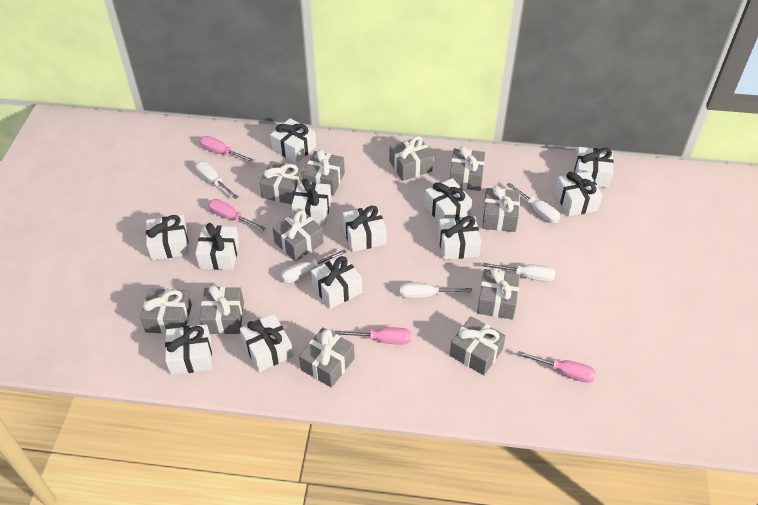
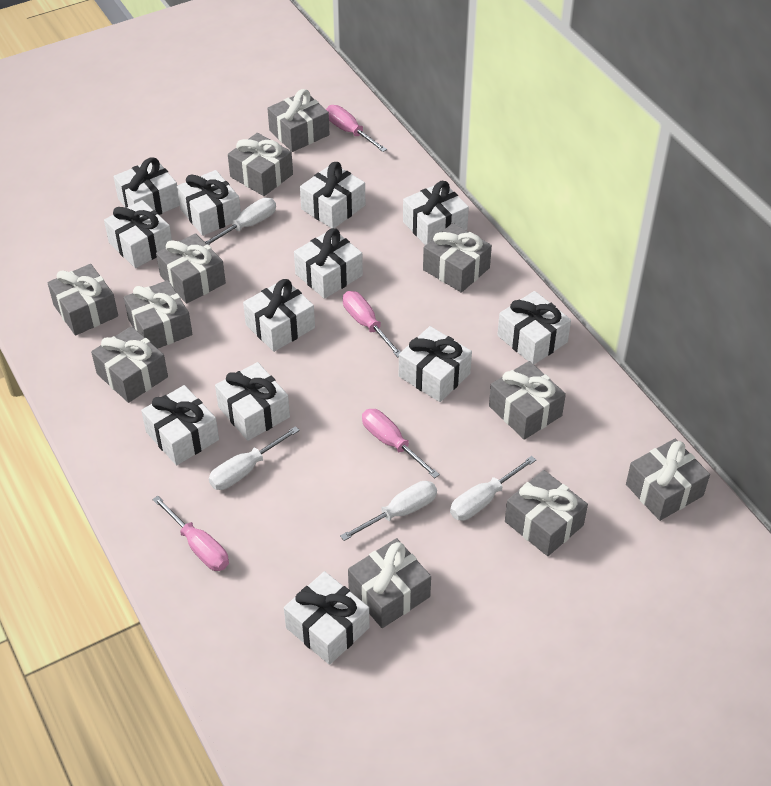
white screwdriver: [195,161,238,199] [281,249,347,283] [400,283,472,298] [483,263,555,282] [507,183,560,223] = 5 -> [205,198,276,245] [209,426,300,490] [340,481,437,541] [450,456,536,521] = 4

